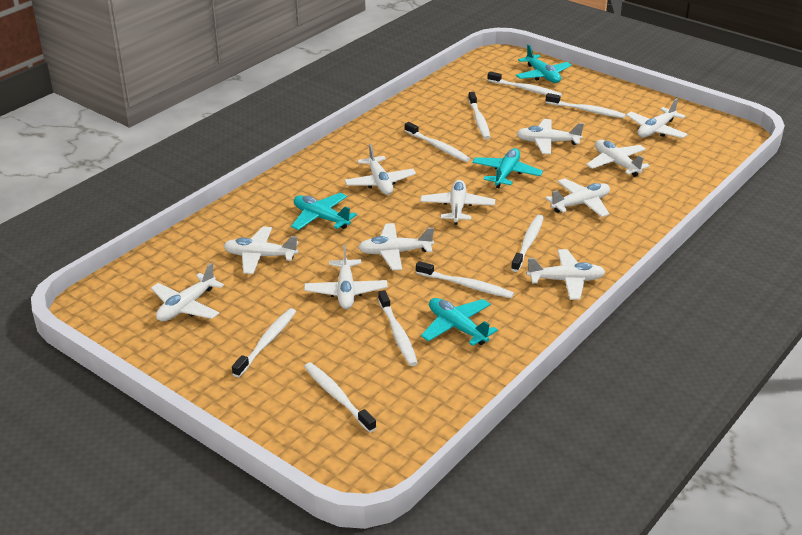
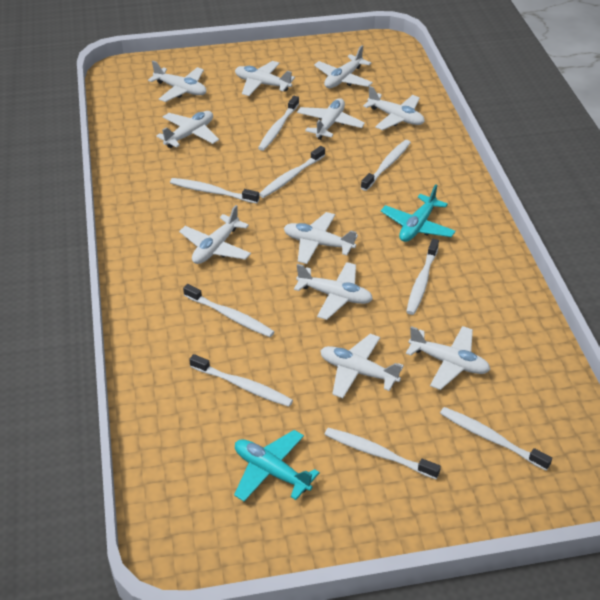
turquoise plane: [291,193,357,230] [421,298,498,346] [472,148,543,188] [516,44,572,83] = 4 -> [234,430,320,501] [381,184,456,242] = 2

